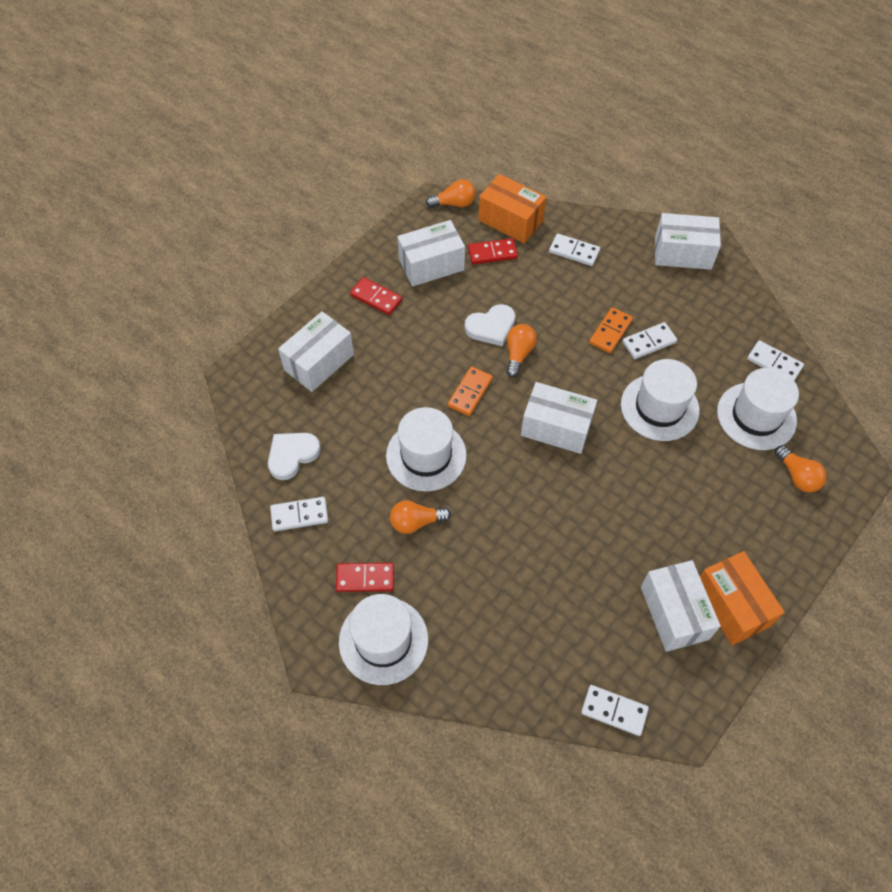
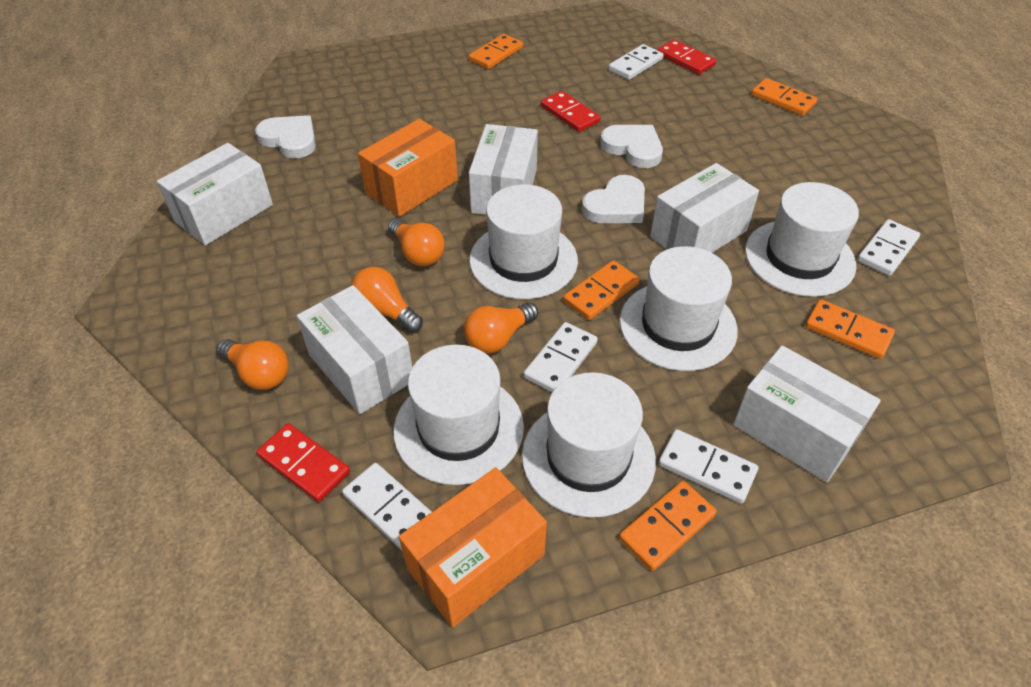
orange domino: [448,366,493,416] [589,307,633,353] = 2 -> [469,34,523,69] [563,260,640,320] [619,481,717,571] [751,78,817,116] [805,299,895,359] = 5
white hat: [339,594,428,685] [386,407,467,491] [621,359,700,441] [717,368,799,450] = 4 -> [394,345,524,485] [469,184,578,299] [522,372,656,518] [620,246,738,371] [745,182,859,297] = 5
white heart: [268,433,321,480] [464,304,516,346] = 2 -> [255,115,316,158] [582,175,645,223] [600,125,663,168] = 3

